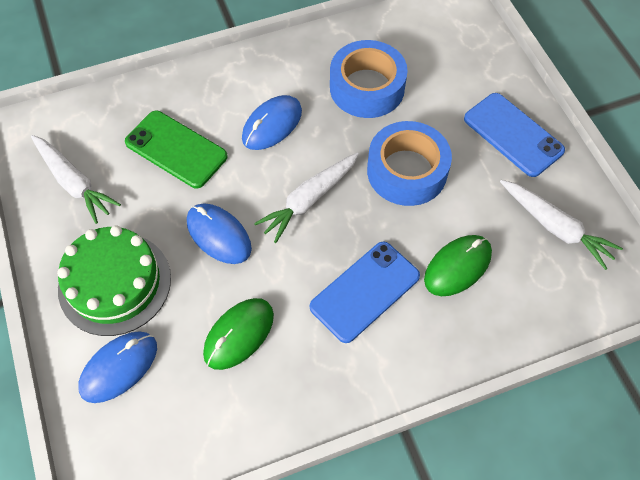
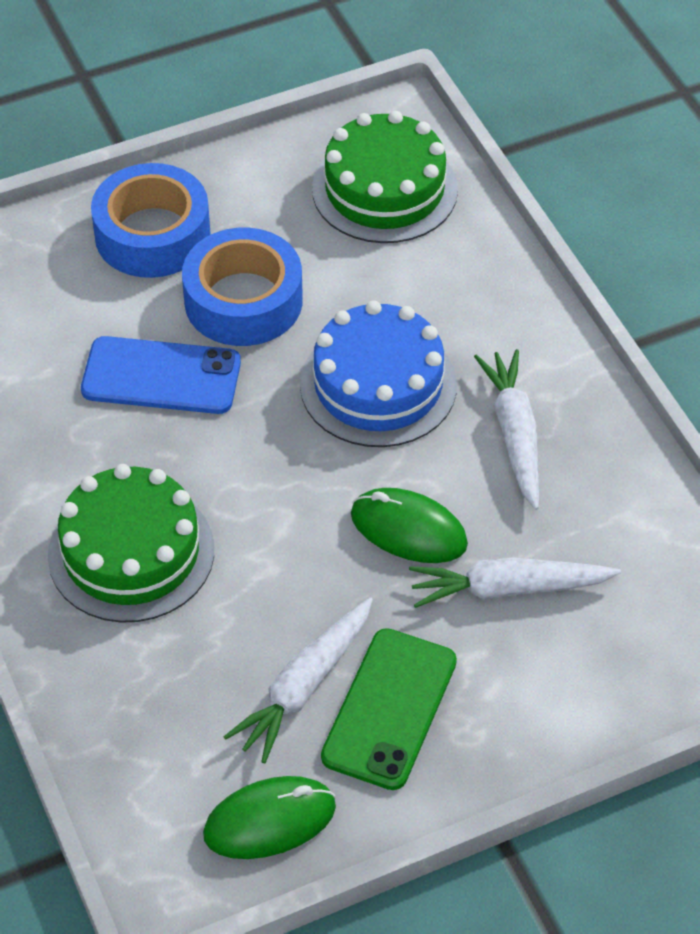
blue cake: none = 0 -> [300,300,457,447] = 1
blue mouse: [78,331,157,403] [187,203,252,264] [242,95,302,150] = 3 -> none = 0
blue phone: [310,241,420,343] [464,93,565,177] = 2 -> [81,336,241,414] = 1
green cake: [57,226,171,336] = 1 -> [48,464,214,623] [312,111,458,243] = 2

